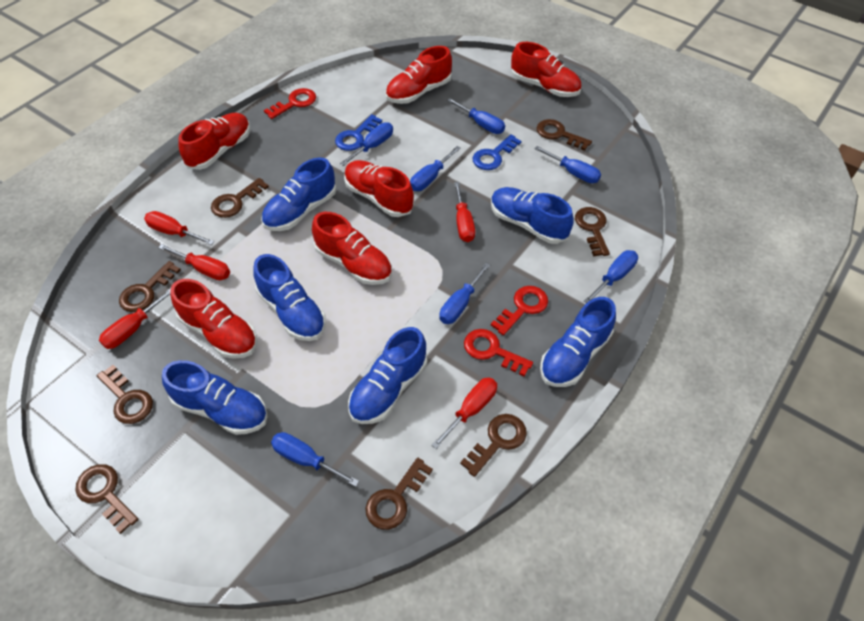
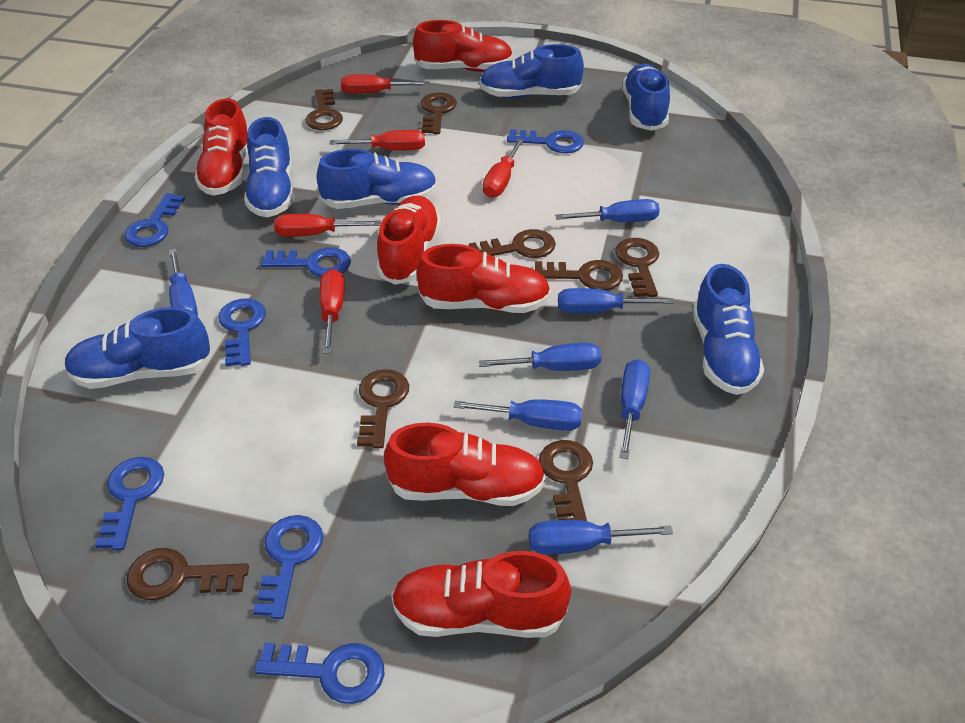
blue key: [335,114,382,151] [473,134,522,170] = 2 -> [95,457,164,550] [125,193,185,247] [218,298,266,367] [253,515,323,619] [254,642,384,704] [261,248,351,277] [507,129,584,153] = 7
red key: [264,88,316,119] [464,329,533,376] [491,286,548,335] = 3 -> none = 0

